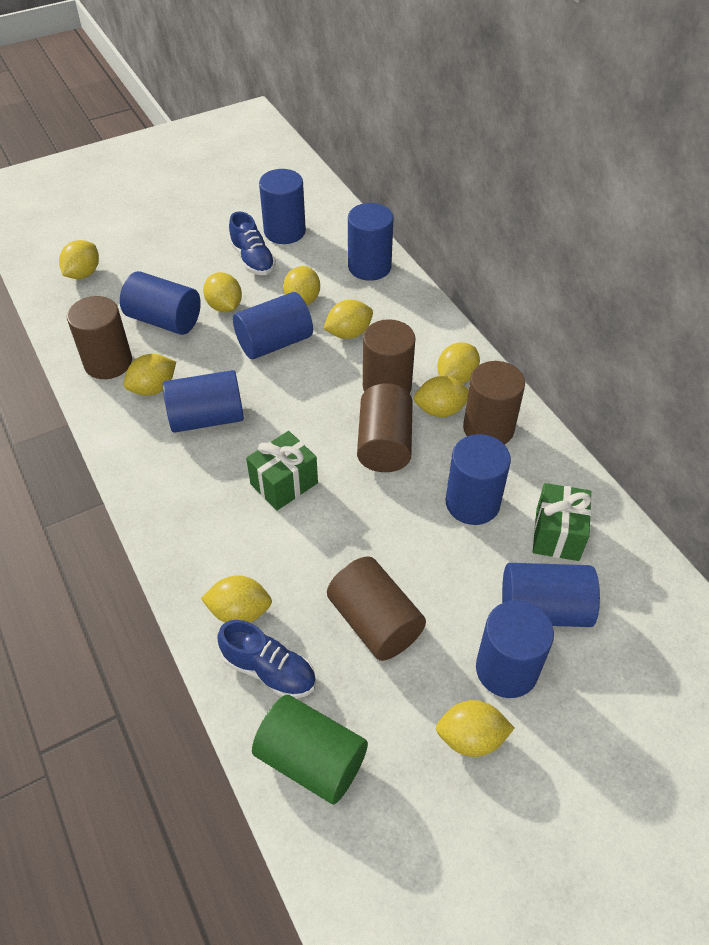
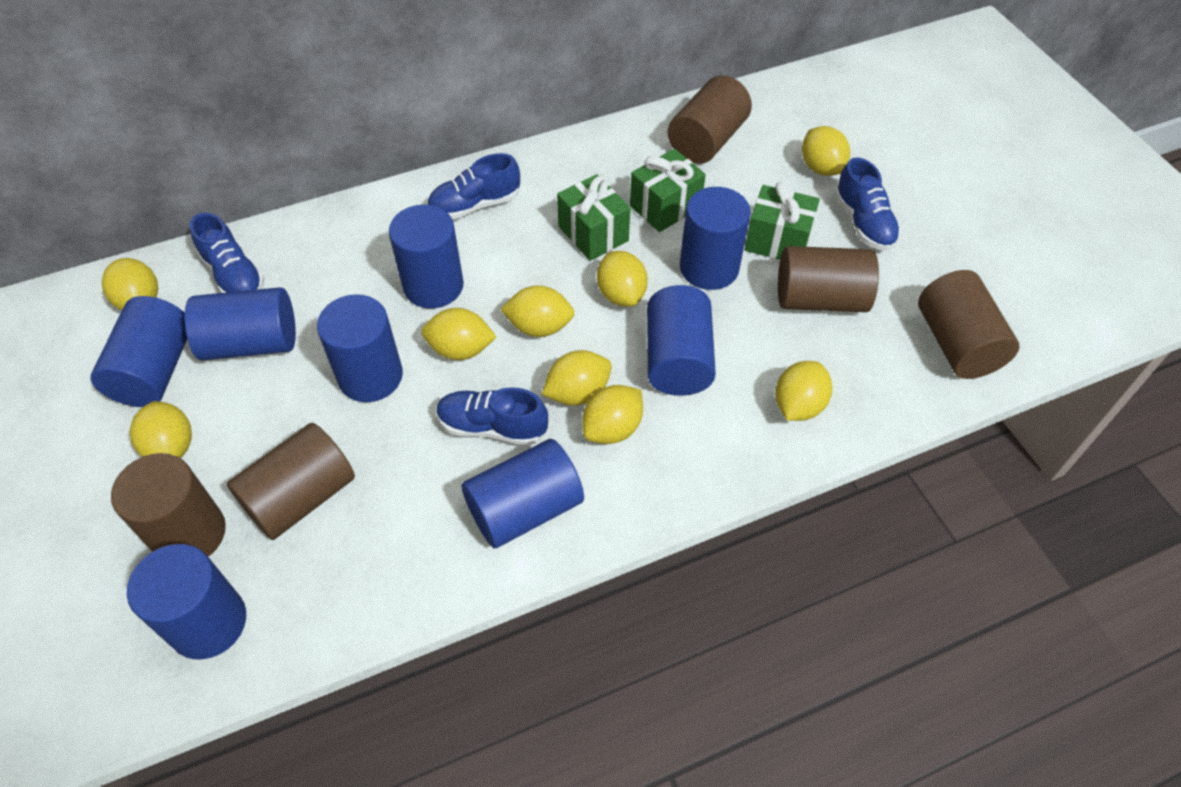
blue shoe: [217,620,316,699] [229,211,276,275] = 2 -> [190,212,264,293] [427,153,520,220] [437,387,548,446] [835,157,901,251] = 4
green cylinder: [252,695,368,804] = 1 -> none = 0
green gift: [246,431,318,511] [533,483,591,561] = 2 -> [557,174,630,261] [630,149,706,232] [745,182,820,260] = 3

